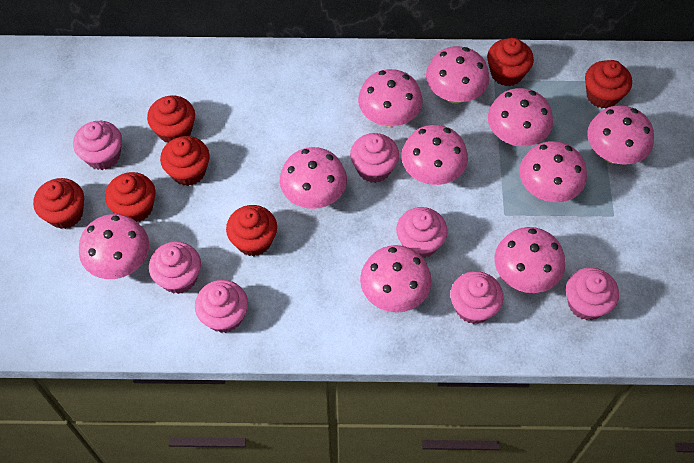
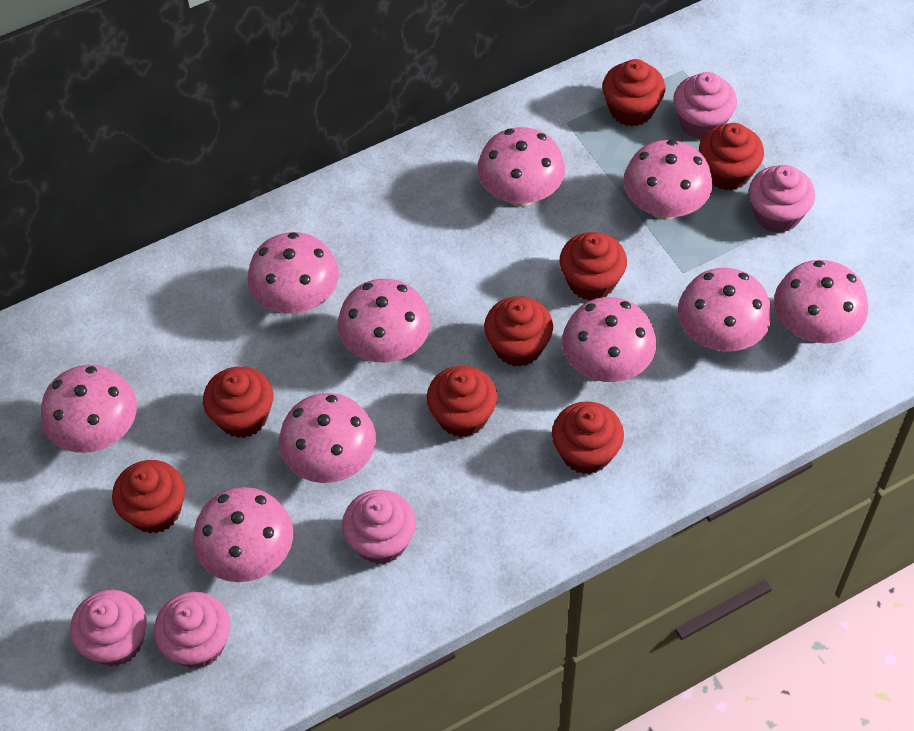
pink cupcake: [73,121,122,170] [149,242,201,294] [195,280,248,333] [350,133,399,183] [396,207,448,258] [450,271,503,324] [566,268,619,320] = 7 -> [70,590,147,667] [154,592,230,669] [342,490,416,564] [673,72,737,139] [749,165,815,233] = 5
red cupcake: [33,178,84,229] [105,172,156,222] [147,96,195,143] [160,136,210,186] [226,205,277,256] [487,38,534,86] [585,60,632,108] = 7 -> [112,460,185,534] [203,366,273,438] [426,366,498,438] [484,296,553,367] [552,401,624,474] [559,232,627,301] [602,59,666,127] [699,123,764,191] = 8

